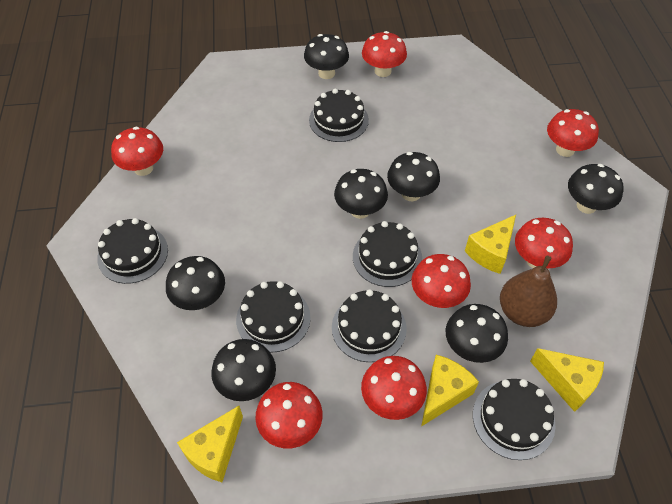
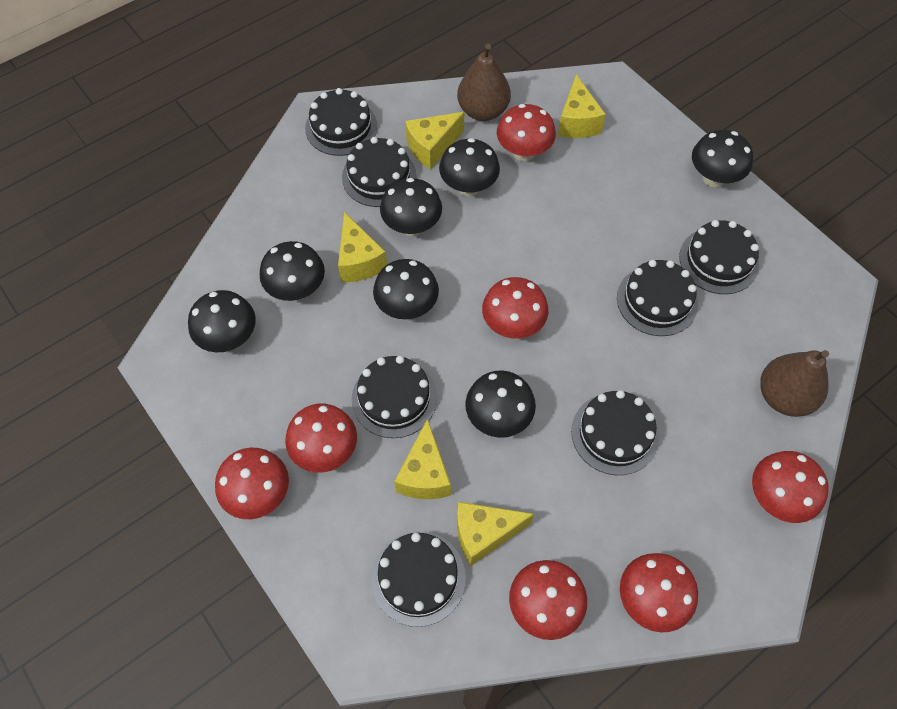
black cake: [97,218,168,284] [236,281,311,353] [309,89,369,142] [332,289,407,362] [353,221,422,287] [473,379,555,460] = 6 -> [305,88,378,156] [342,137,417,207] [352,356,437,438] [371,531,466,627] [571,390,659,475] [617,260,698,336] [679,220,759,294] = 7
brown pear: [500,256,557,327] = 1 -> [457,44,511,121] [760,350,829,417] = 2
yellow cheese: [177,406,243,482] [421,355,479,427] [465,215,516,274] [530,348,604,412] = 4 -> [338,212,387,282] [394,418,451,499] [405,112,464,169] [457,502,534,566] [558,74,606,138] = 5

